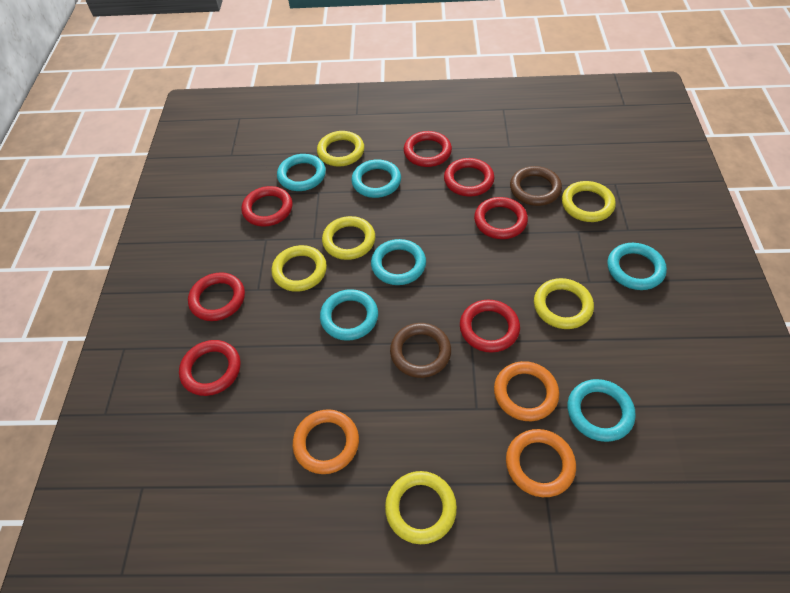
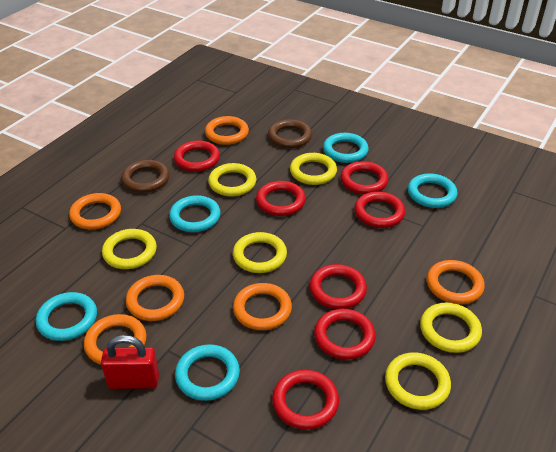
orange ring: [293,409,359,474] [494,361,559,421] [506,429,576,497] = 3 -> [69,193,121,230] [84,314,146,365] [126,275,184,321] [205,116,249,145] [233,283,292,330] [427,260,485,304] = 6
red padlock: none = 0 -> [101,335,159,389] = 1
turquoise ring: [277,154,326,191] [320,289,378,341] [352,159,401,198] [371,239,426,285] [567,379,636,442] [607,243,667,290] = 6 -> [36,292,97,341] [169,195,221,232] [175,344,240,401] [323,133,369,163] [408,173,458,208] = 5

